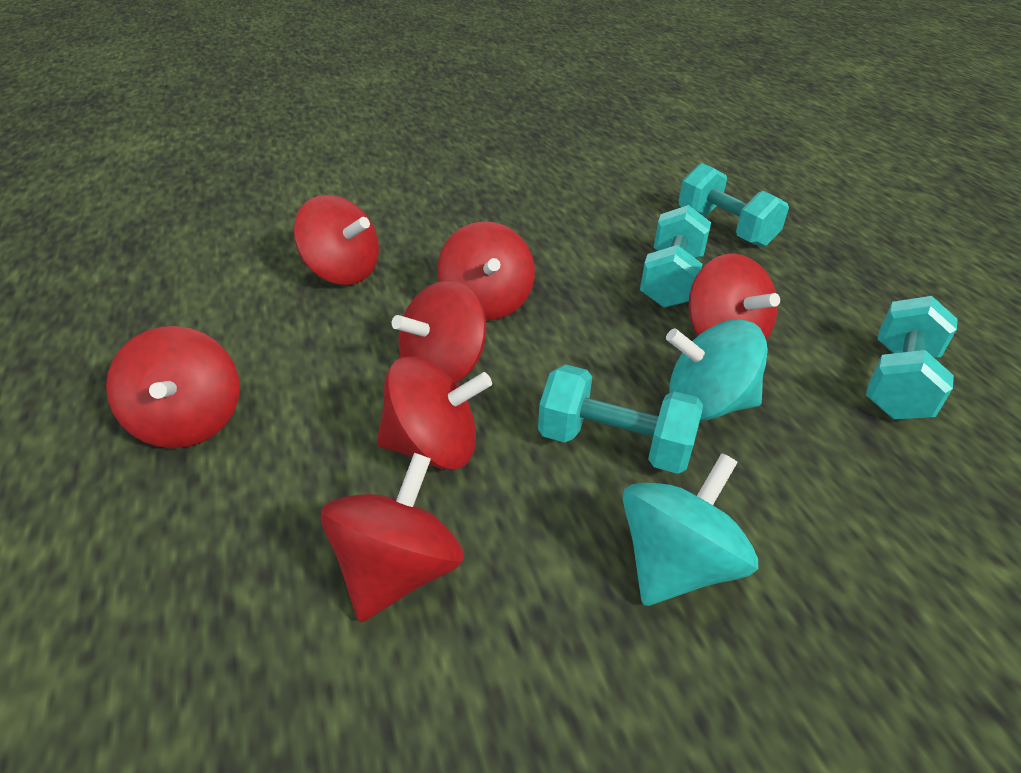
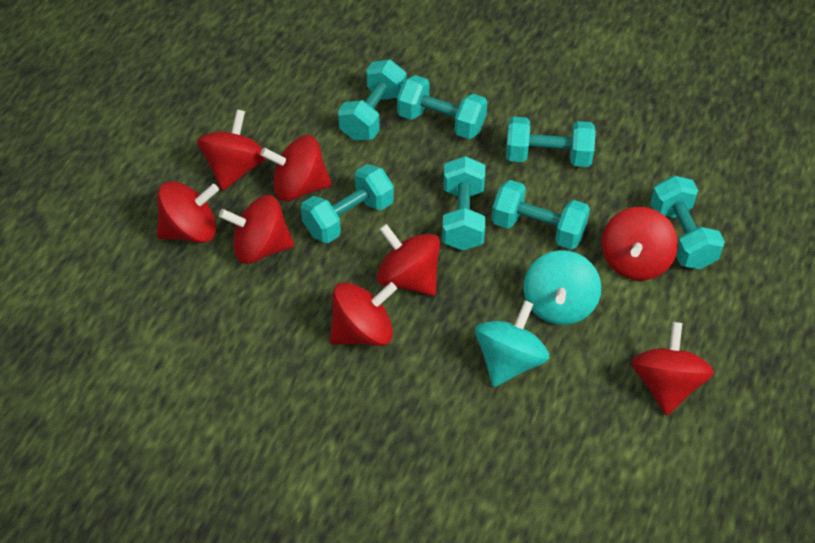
red spinning top: [106,326,240,448] [294,195,379,285] [321,453,464,622] [377,356,492,470] [391,280,486,383] [438,221,535,320] [689,253,780,340] = 7 -> [157,181,219,243] [197,109,266,190] [219,195,294,264] [260,135,332,201] [330,282,397,346] [377,224,440,296] [602,207,678,280] [632,322,714,415] = 8
turquoise dumbbell: [538,365,703,474] [640,205,711,308] [679,163,789,247] [866,296,958,419] = 4 -> [301,164,394,243] [338,60,407,141] [397,75,487,139] [442,156,485,251] [492,180,590,249] [506,116,596,167] [650,175,725,269] = 7

